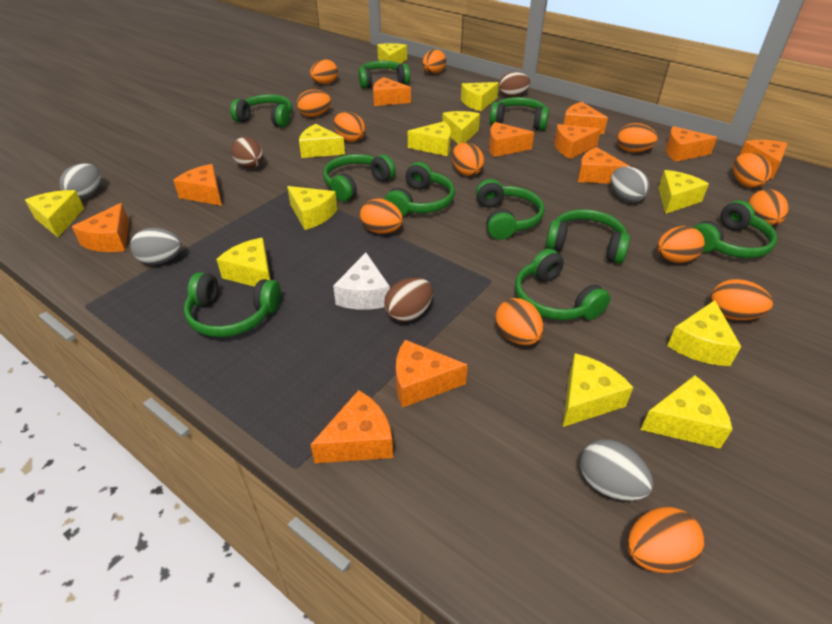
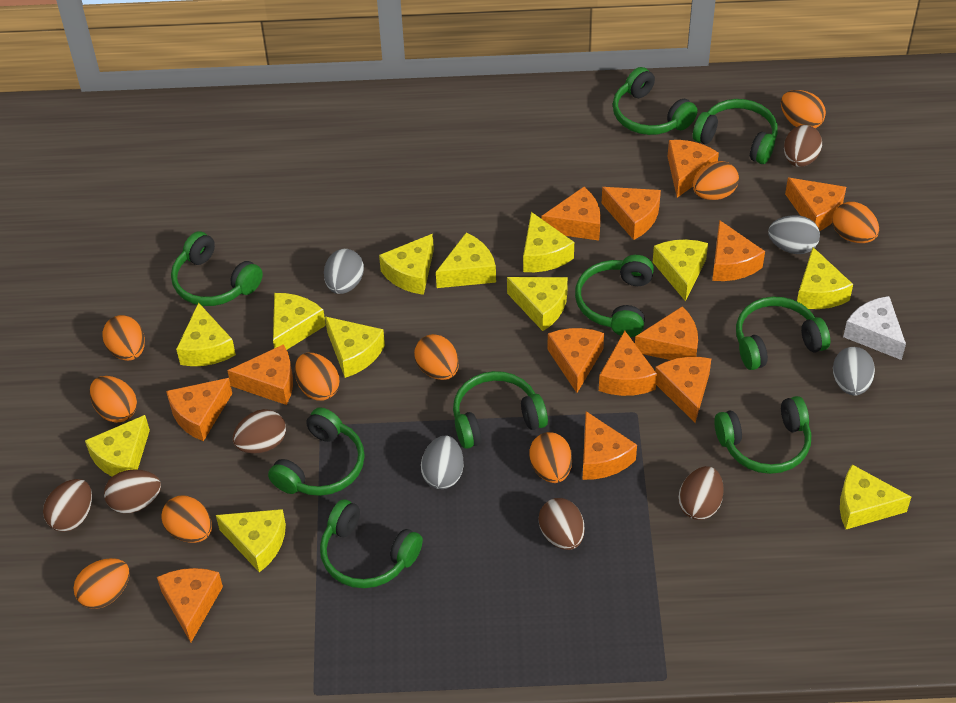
brown egg: [231,137,263,168] [384,277,433,322] [499,72,530,98] = 3 -> [43,479,92,532] [104,469,161,513] [232,409,286,453] [539,498,585,550] [678,466,724,520] [784,125,822,167] = 6
green headphones: [184,272,281,337] [230,94,292,127] [323,154,396,202] [358,61,410,89] [384,162,455,216] [476,179,544,240] [490,97,549,131] [515,249,610,320] [546,209,630,264] [693,200,777,258] = 10 -> [171,231,263,306] [268,407,365,496] [320,499,423,588] [453,371,548,449] [575,255,654,337] [613,67,698,135] [693,99,778,164] [714,396,811,474] [736,297,830,370] = 9
orange cheese: [72,203,129,252] [173,164,222,206] [310,390,393,463] [373,77,411,106] [396,340,468,408] [489,122,534,157] [554,124,601,159] [563,102,608,134] [578,147,630,184] [666,126,717,162] [740,140,788,180] = 11 -> [157,568,223,642] [166,378,232,441] [227,344,293,405] [541,187,601,241] [548,328,604,393] [582,411,637,480] [599,331,657,396] [602,187,661,240] [635,306,698,360] [655,357,712,423] [668,140,719,198] [712,220,765,281] [785,178,846,231] = 13
orange egg: [297,89,331,117] [310,59,338,84] [334,112,365,142] [360,199,403,234] [422,49,446,74] [452,142,484,176] [495,298,544,345] [617,123,658,152] [627,507,704,573] [657,226,705,263] [711,279,773,320] [733,153,772,188] [748,189,789,226] = 13 -> [73,558,130,609] [89,376,137,423] [102,315,145,361] [161,496,212,543] [295,353,340,401] [414,334,459,380] [529,432,572,483] [693,161,739,200] [781,90,826,129] [832,202,879,243] = 10

